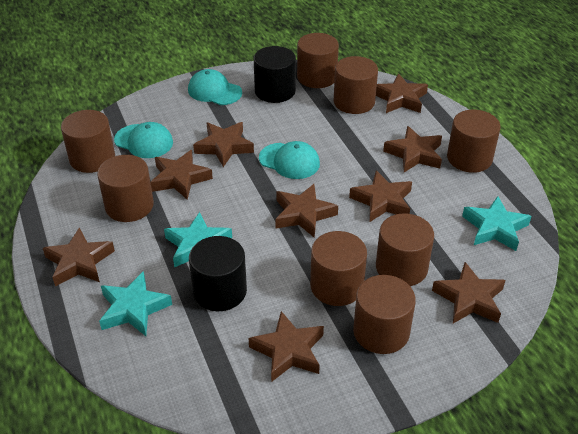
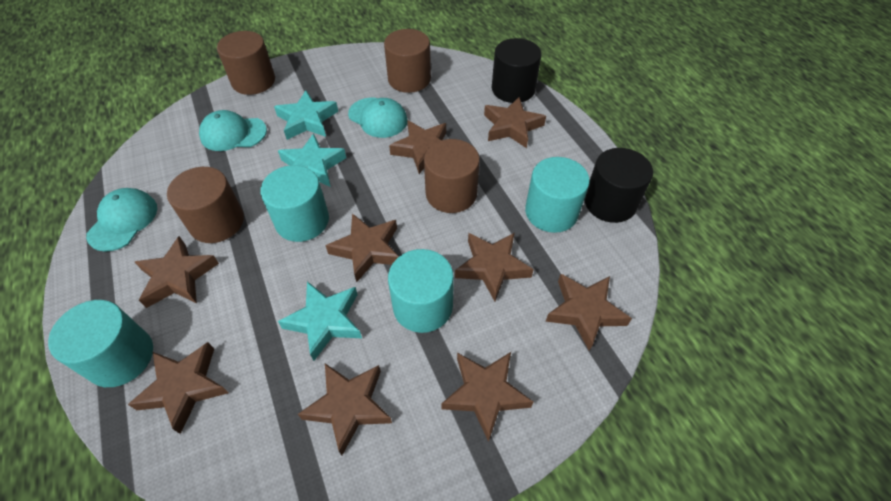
brown cylinder: [61,110,115,173] [97,155,154,222] [297,33,339,88] [310,231,367,306] [334,56,378,114] [353,275,416,354] [376,213,434,286] [447,110,501,173] = 8 -> [167,167,244,243] [217,31,275,95] [384,29,431,93] [424,139,480,213] = 4
turquoise cylinder: none = 0 -> [48,300,153,387] [260,165,329,242] [388,249,454,333] [525,157,590,233] = 4

